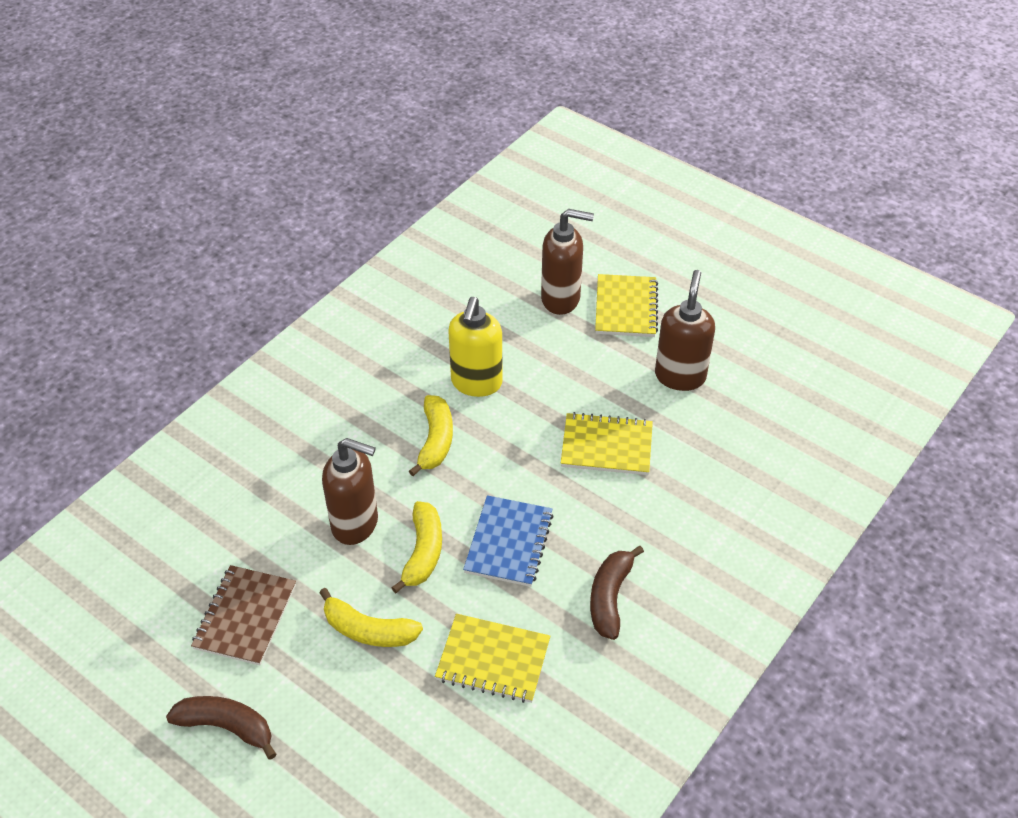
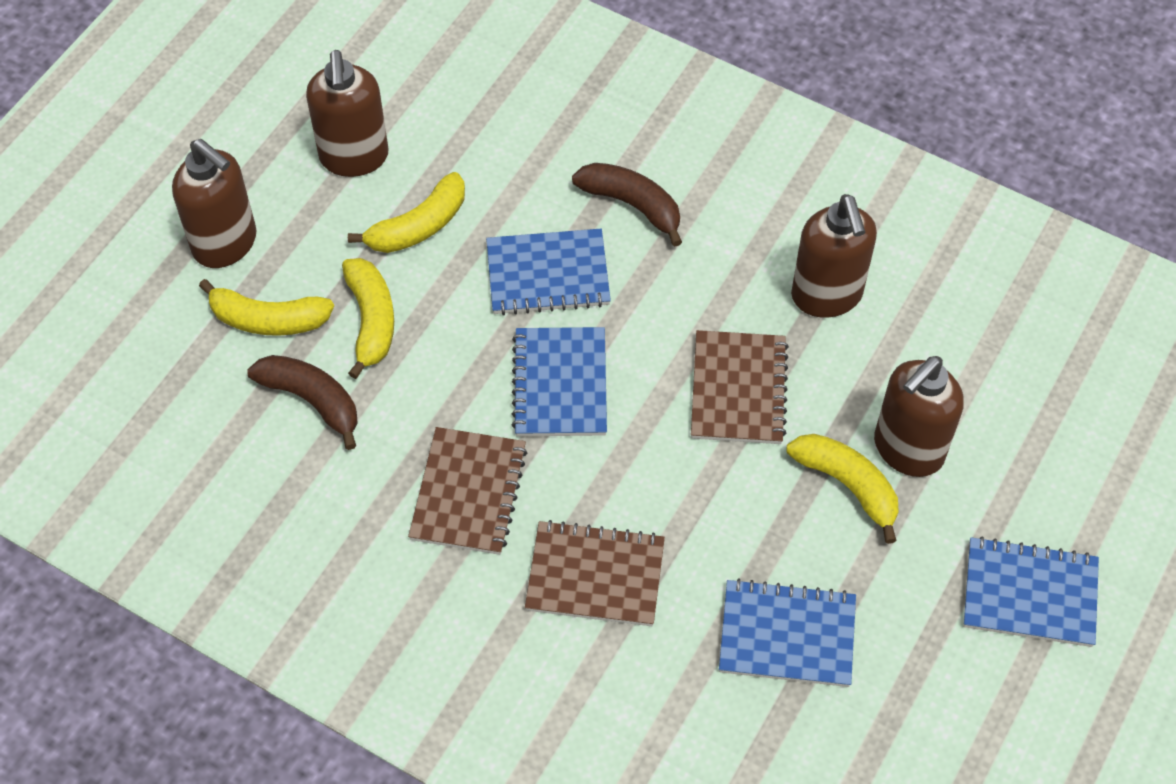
blue notebook: [463,495,554,587] = 1 -> [486,229,611,316] [512,327,607,436] [719,579,856,687] [963,536,1099,647] = 4
brown notebook: [191,565,296,665] = 1 -> [408,427,527,555] [525,520,665,626] [691,330,789,444] = 3
brown soap dispenser: [322,438,378,545] [541,209,594,315] [655,270,715,391] = 3 -> [172,139,256,268] [306,50,389,177] [791,194,877,318] [874,356,964,477] = 4
yellow banana: [319,588,423,647] [391,501,442,593] [409,395,453,476] = 3 -> [199,279,334,336] [342,258,394,379] [348,172,465,253] [787,434,899,544] = 4
yellow notebook: [435,614,550,703] [561,412,653,475] [595,274,658,337] = 3 -> none = 0
yellow soap dispenser: [448,297,503,397] = 1 -> none = 0

